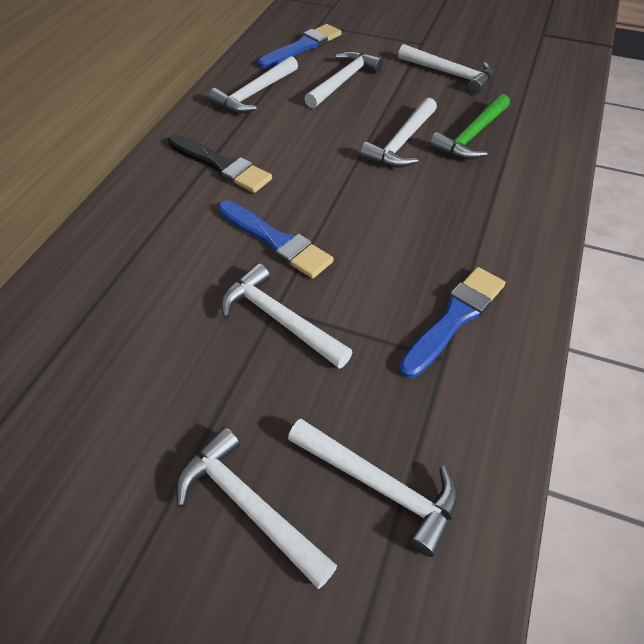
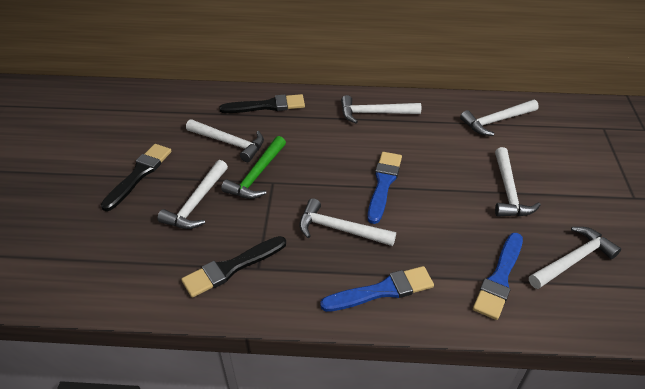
black brush: [168,134,272,193] = 1 -> [101,144,172,211] [181,236,286,298] [219,94,305,113] = 3

